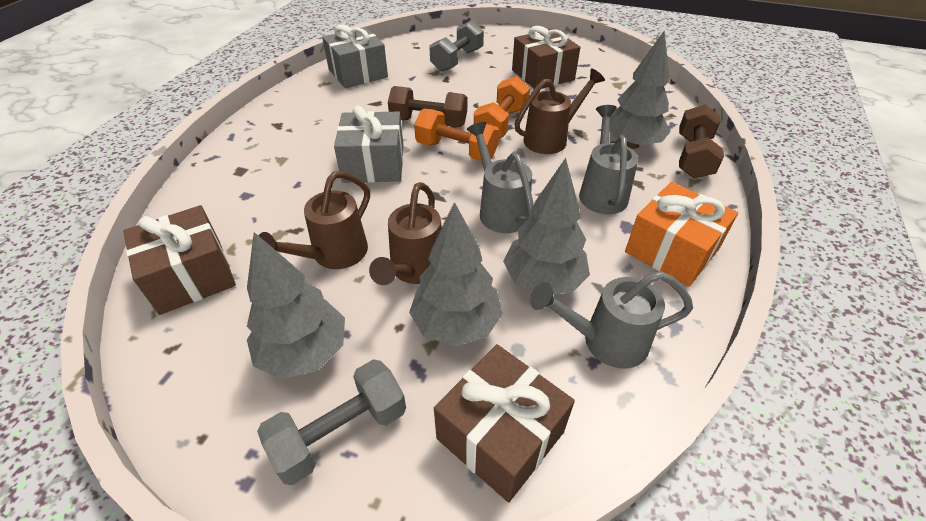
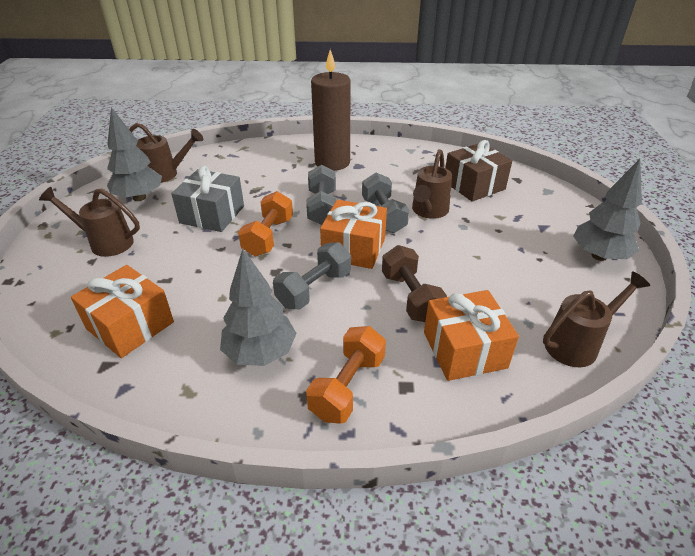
brown candle: none = 0 -> [311,50,351,171] = 1
brown dumbbell: [388,86,467,127] [679,104,724,179] = 2 -> [382,245,447,322] = 1
brown gift: [123,205,236,315] [434,344,575,502] [512,26,580,89] = 3 -> [446,140,512,202] = 1
brown watering can: [258,171,370,269] [369,182,442,285] [514,68,605,154] = 3 -> [39,187,140,257] [129,123,203,183] [412,149,452,219] [543,271,650,367] = 4
grey dumbbell: [257,360,406,485] [429,20,484,72] = 2 -> [273,242,351,310] [306,165,336,225] [362,173,409,233] = 3
grey gift: [322,24,388,89] [334,106,404,183] = 2 -> [171,166,244,232] = 1
grey tree: [247,232,345,379] [409,202,503,347] [503,158,590,295] [609,30,671,149] = 4 -> [107,107,162,201] [220,249,297,366] [573,159,642,261] = 3
grey watering can: [466,122,534,233] [530,271,693,368] [579,105,639,214] = 3 -> none = 0
orange gift: [625,182,738,287] = 1 -> [71,265,174,358] [320,200,387,269] [424,290,519,381] = 3

